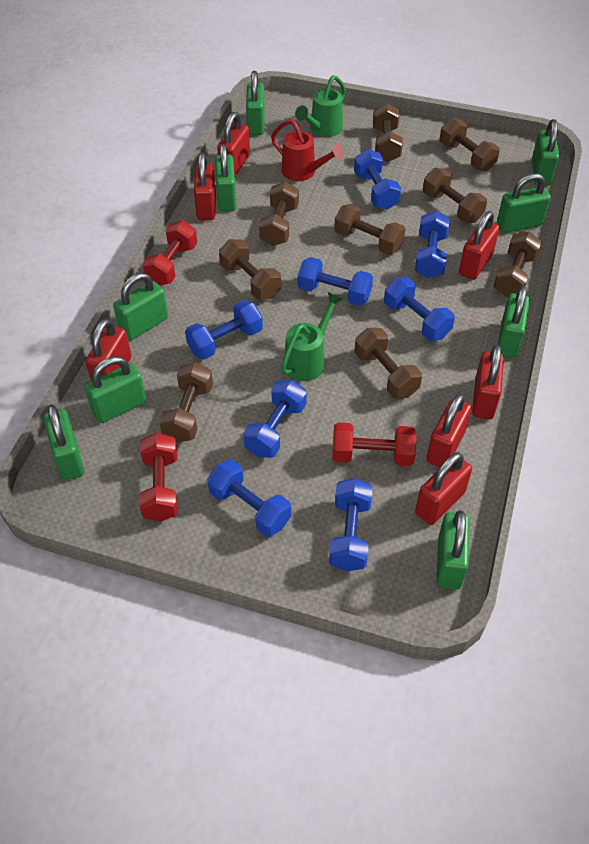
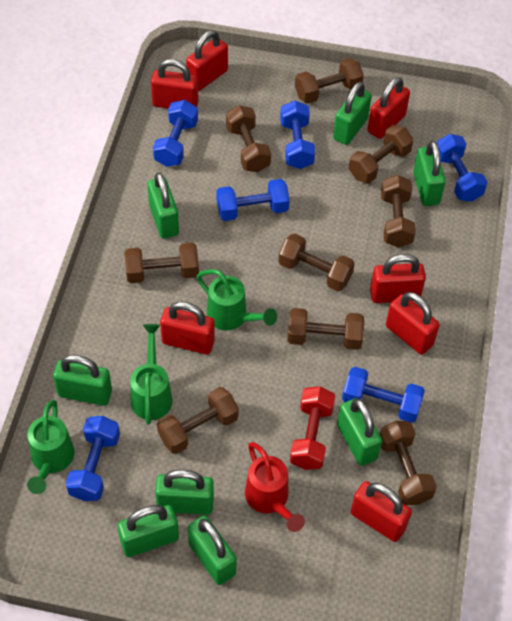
blue dumbbell: [185,300,263,359] [207,459,291,537] [243,380,307,458] [298,257,373,306] [329,478,373,571] [354,149,401,210] [384,277,455,341] [415,211,450,278] = 8 -> [66,416,120,501] [153,100,198,167] [217,179,290,221] [280,101,315,169] [342,367,425,423] [437,134,487,202] = 6
green padlock: [44,404,84,480] [84,356,146,423] [113,273,168,340] [215,144,237,211] [246,71,265,135] [436,511,470,590] [497,173,551,233] [498,286,530,358] [532,119,559,186] = 9 -> [53,355,112,406] [118,505,179,557] [147,173,179,239] [155,470,214,515] [188,515,237,585] [333,82,372,145] [337,398,382,466] [413,141,446,206] = 8
green watering can: [281,292,343,381] [295,75,346,137] = 2 -> [27,400,74,494] [130,324,173,424] [197,269,277,330] = 3
red dumbbell: [139,433,178,522] [142,220,197,286] [332,422,417,466] = 3 -> [290,386,335,470] = 1

